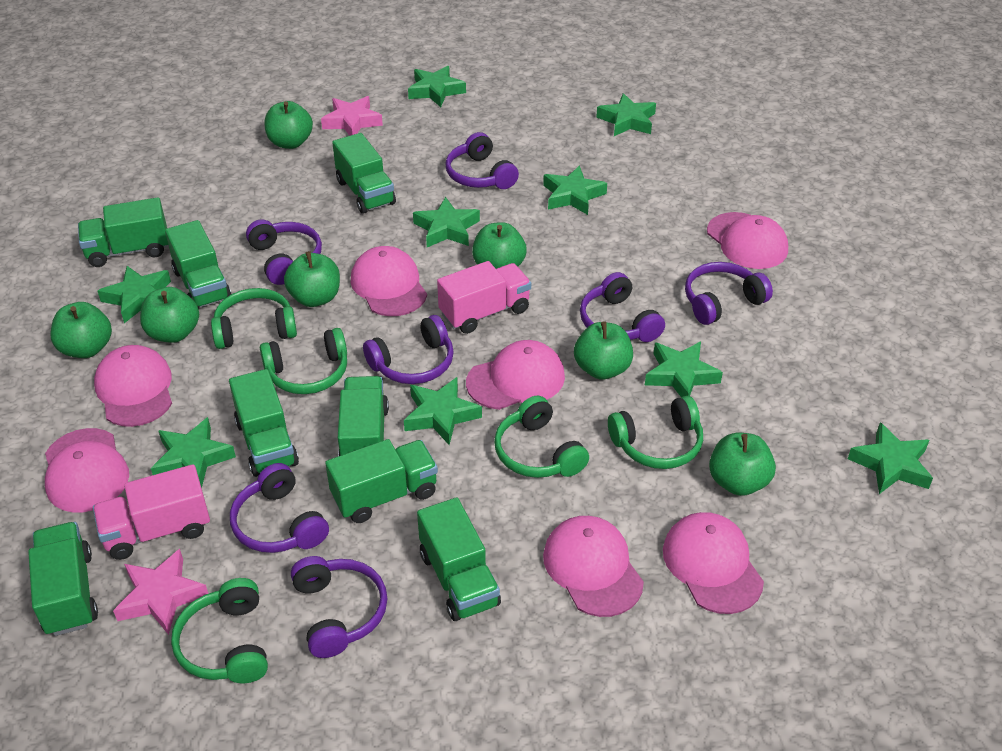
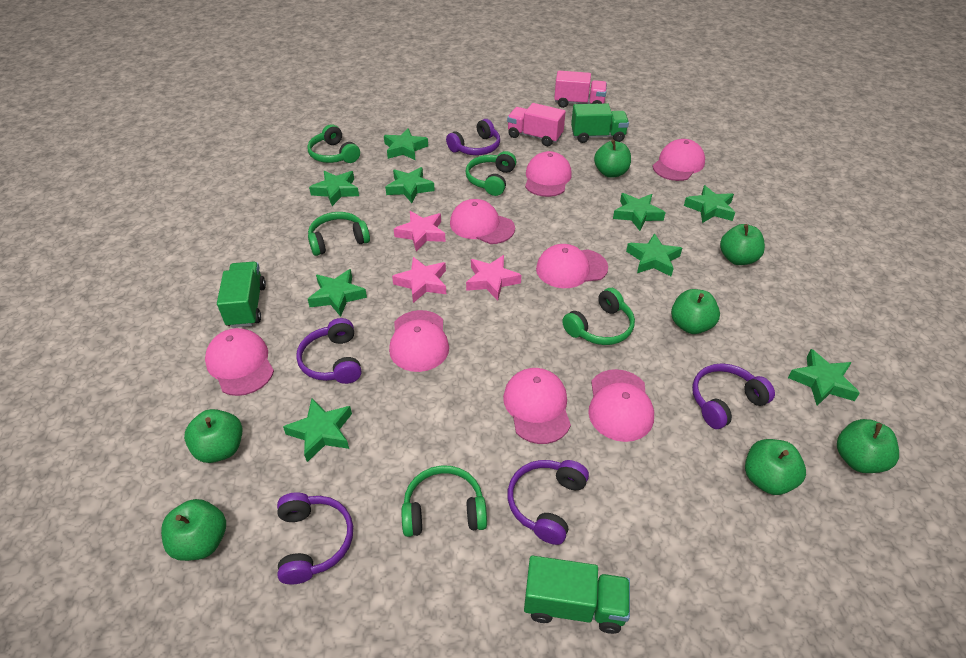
green truck: [28,522,98,636] [78,197,169,267] [165,220,231,308] [229,369,299,477] [325,439,438,523] [332,133,396,214] [338,376,389,456] [417,497,501,621] = 8 -> [217,262,266,328] [524,556,630,634] [571,104,629,143] = 3
pink cap: [45,428,129,512] [94,345,172,427] [351,246,427,316] [466,340,565,410] [543,516,644,617] [663,512,764,614] [707,212,788,269] = 7 -> [205,328,274,396] [389,310,449,372] [450,199,515,244] [503,368,571,444] [525,151,572,197] [536,244,608,288] [588,369,654,442] [652,139,705,181] = 8
pink star: [113,549,208,635] [321,96,383,136] = 2 -> [392,257,446,303] [394,211,446,251] [466,255,521,301] = 3
purple headphones: [230,463,329,553] [246,219,322,285] [291,556,387,658] [363,315,454,384] [445,132,519,189] [580,272,665,342] [685,262,773,325] = 7 -> [277,492,353,585] [296,318,361,384] [446,119,500,155] [508,460,589,545] [692,363,775,429] = 5

